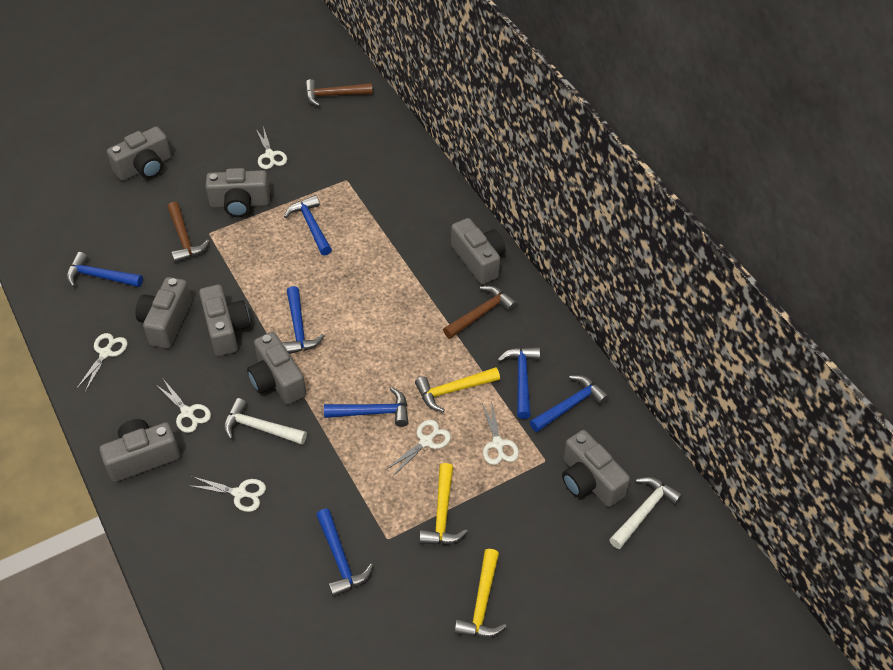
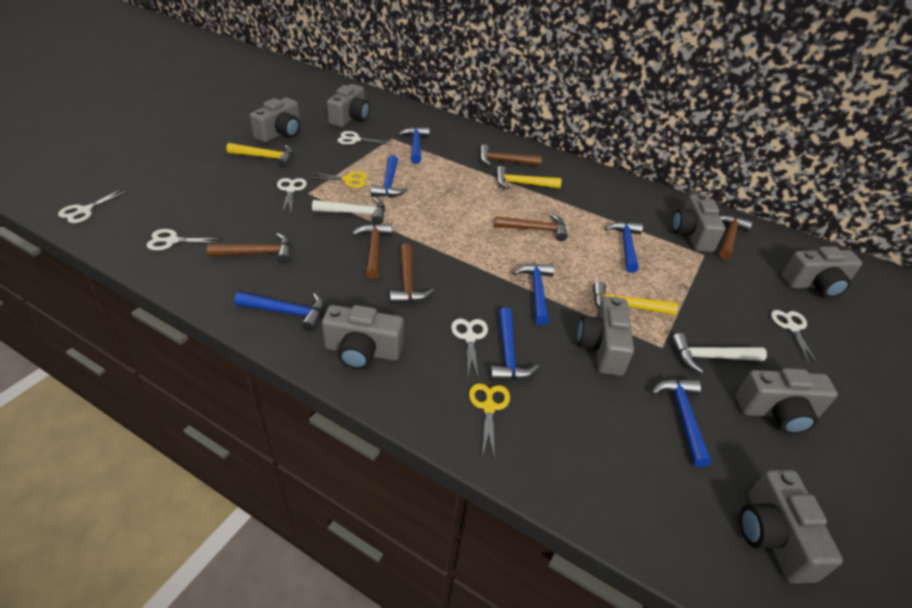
brown hammer: [167,202,210,263] [305,79,373,106] [443,286,517,339] = 3 -> [207,233,291,264] [352,224,392,279] [390,244,434,304] [480,144,542,166] [494,213,568,241] [719,215,752,260] = 6
yellow scissors: none = 0 -> [307,172,368,188] [469,383,510,460] = 2

